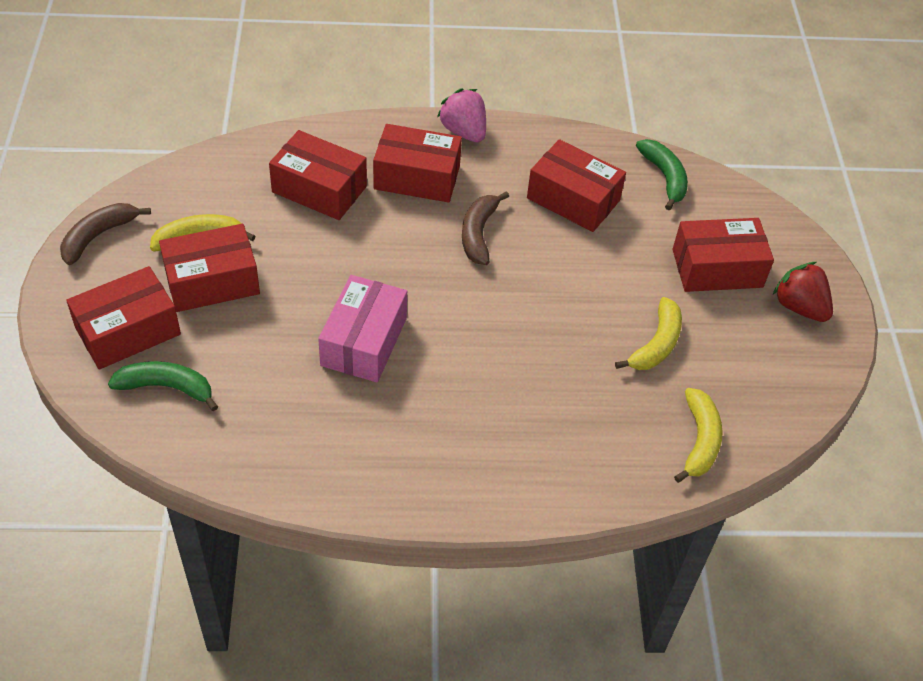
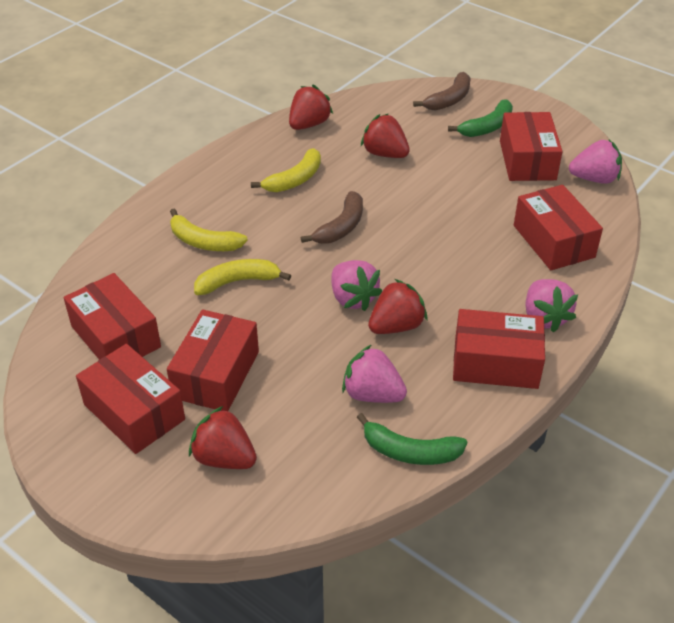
pink box: [318,275,407,382] = 1 -> none = 0
pink strawberry: [437,89,486,142] = 1 -> [332,260,382,311] [342,345,407,403] [526,279,578,333] [569,140,622,184] = 4
red strawberry: [773,262,833,322] = 1 -> [189,406,257,469] [289,85,333,130] [361,114,410,158] [368,279,427,334] = 4

